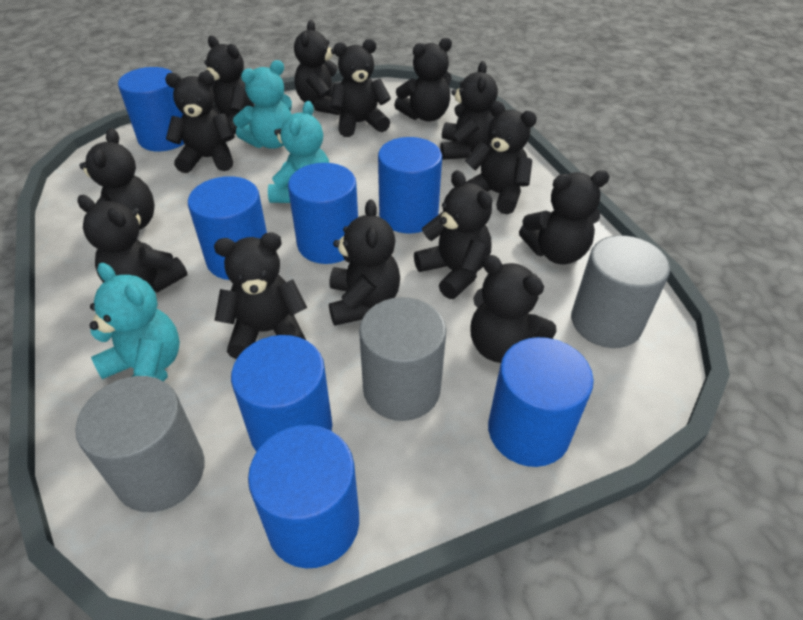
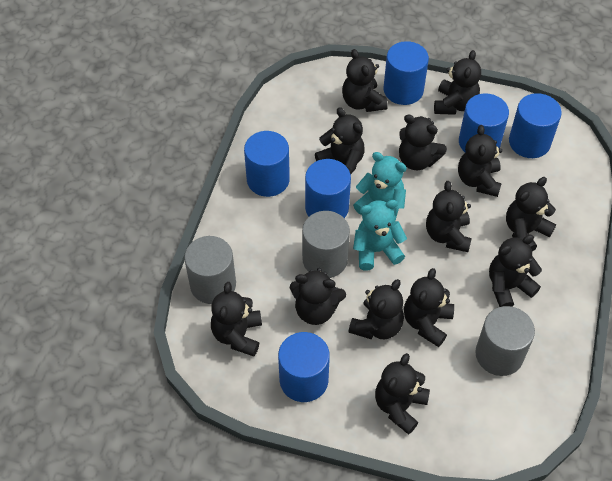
black teddy bear: [77,195,187,293] [80,128,155,230] [165,71,235,173] [204,36,254,134] [214,232,307,359] [294,20,341,115] [329,199,400,326] [331,39,391,137] [394,38,452,122] [414,170,492,299] [440,61,498,160] [465,101,537,214] [470,255,557,363] [519,170,610,264] = 14 -> [211,282,262,357] [290,268,346,325] [315,107,365,174] [342,49,388,112] [348,279,404,340] [375,353,430,435] [399,114,447,170] [404,268,454,347] [426,181,472,252] [434,50,481,115] [458,125,502,197] [489,235,542,307] [506,177,556,252] = 13
blue cylinder: [118,67,184,151] [188,176,267,280] [231,335,332,452] [248,425,359,568] [288,163,358,264] [378,137,442,233] [488,337,594,467] = 7 -> [244,131,290,197] [278,332,330,402] [305,159,351,218] [384,41,429,105] [459,94,509,153] [509,93,562,158] = 6
turquoise teddy bear: [89,263,180,381] [233,60,292,149] [268,101,329,203] = 3 -> [353,152,407,222] [353,200,407,271] = 2

